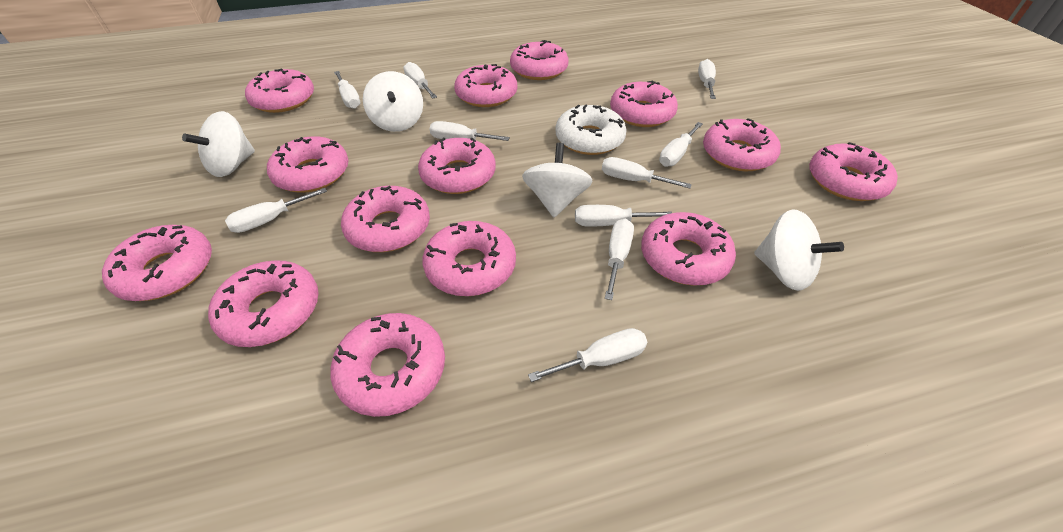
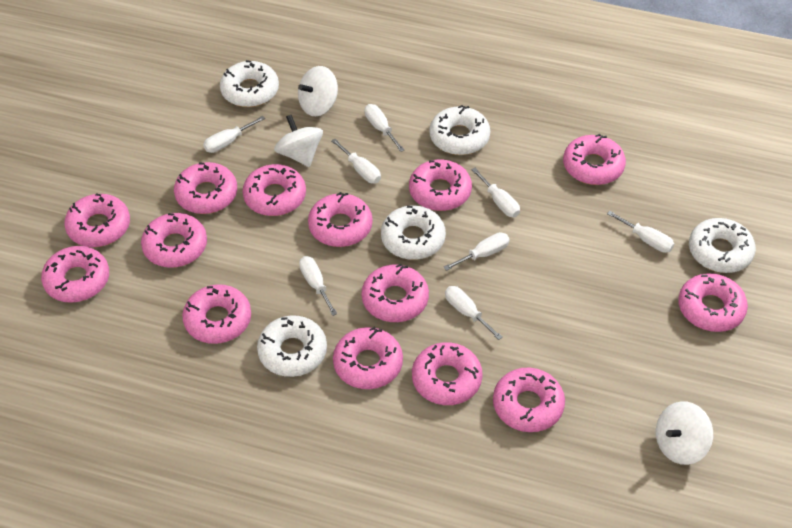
white donut: [555,104,627,155] = 1 -> [220,60,279,107] [257,315,327,377] [381,206,446,260] [430,105,490,155] [689,218,756,273] = 5
white screwdriver: [225,188,327,233] [334,71,361,109] [403,62,437,99] [430,121,510,141] [528,328,647,382] [575,205,672,227] [602,157,692,188] [605,219,634,300] [659,122,703,167] [698,59,716,99] = 10 -> [203,116,265,153] [299,256,337,316] [332,139,381,183] [365,104,404,152] [443,232,510,271] [445,286,503,340] [471,168,520,217] [607,211,674,253] = 8
white spinning top: [182,111,255,177] [363,71,423,132] [522,143,593,217] [754,209,844,291] = 4 -> [274,115,323,167] [298,66,338,116] [656,401,713,465] = 3

